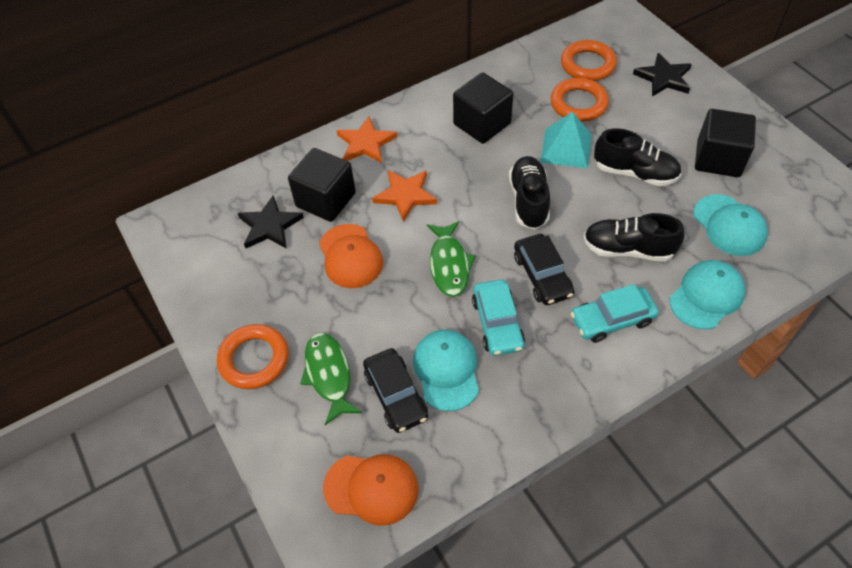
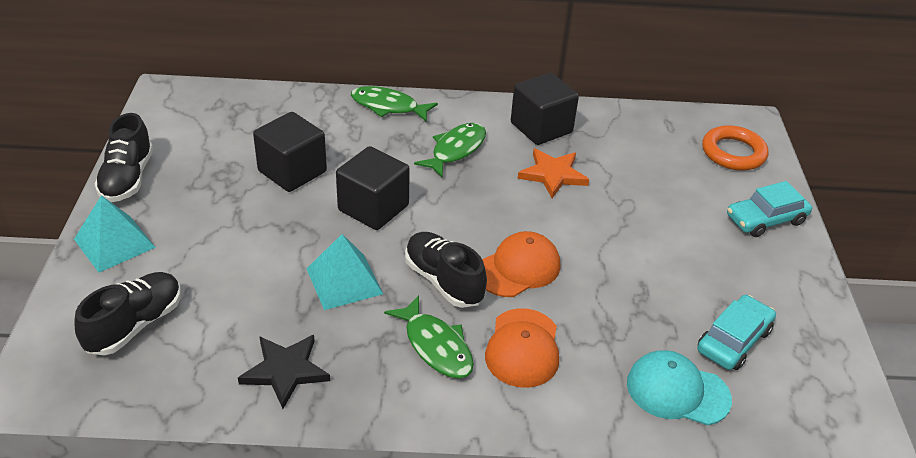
black car: [363,348,428,433] [514,234,574,305] = 2 -> none = 0
black star: [238,196,304,249] [633,53,692,97] = 2 -> [238,335,330,409] = 1
green fish: [300,333,362,425] [427,221,476,297] = 2 -> [351,86,438,122] [384,295,474,379] [414,123,486,178] = 3
orange ring: [217,324,288,389] [551,78,609,122] [561,40,617,81] = 3 -> [702,125,768,171] = 1
orange star: [336,116,397,163] [372,170,437,222] = 2 -> [518,148,589,198] = 1
turquoise cap: [413,330,479,411] [670,260,746,330] [694,194,768,256] = 3 -> [627,350,732,425] = 1
turquoise pyramid: [540,112,592,168] = 1 -> [74,195,156,272] [307,234,383,310] = 2

